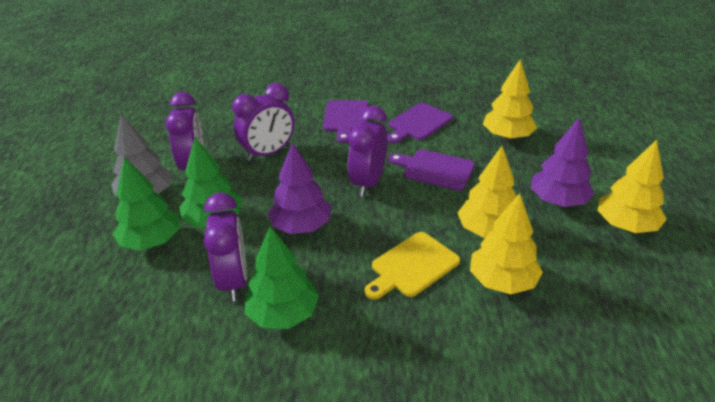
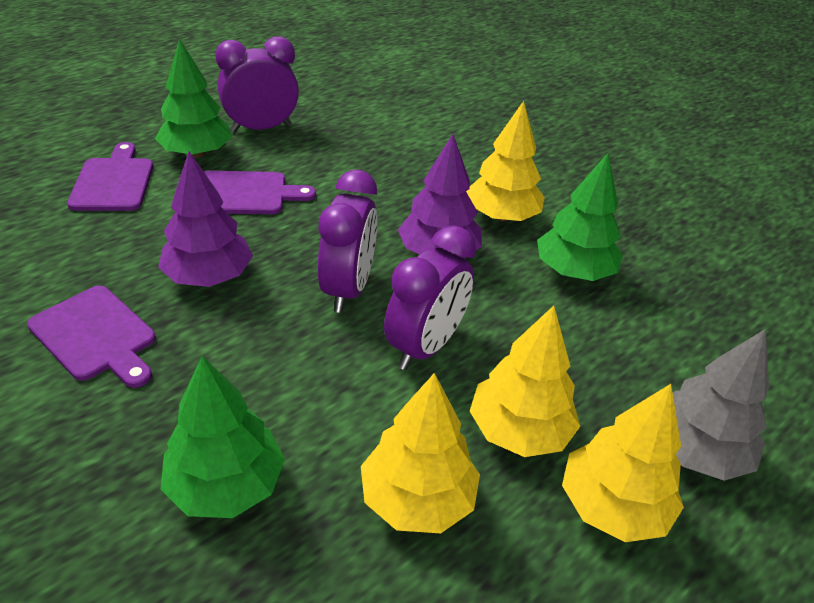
purple clock: [165,92,204,170] [204,193,247,302] [232,83,294,161] [348,106,387,197] = 4 -> [215,36,299,132] [318,170,377,313] [384,225,476,370] = 3
yellow cutting board: [365,232,460,300] = 1 -> none = 0

